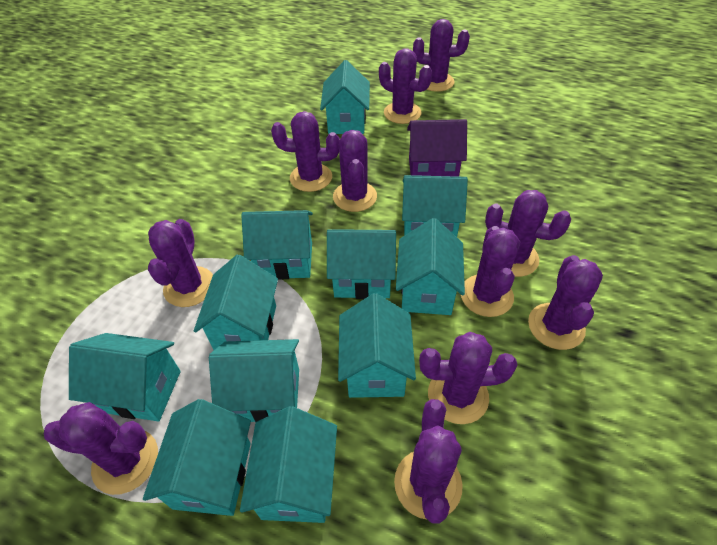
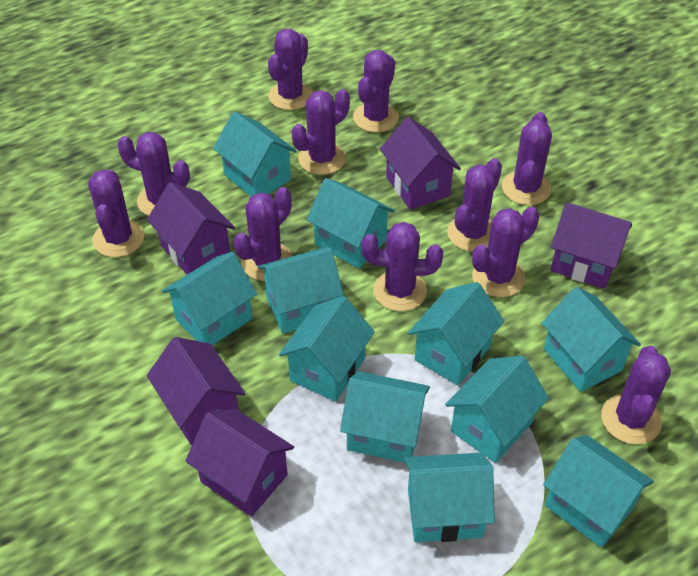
purple house: [407,119,467,177] = 1 -> [147,182,235,274] [147,337,245,445] [186,409,294,517] [380,117,461,210] [550,202,632,289] = 5

